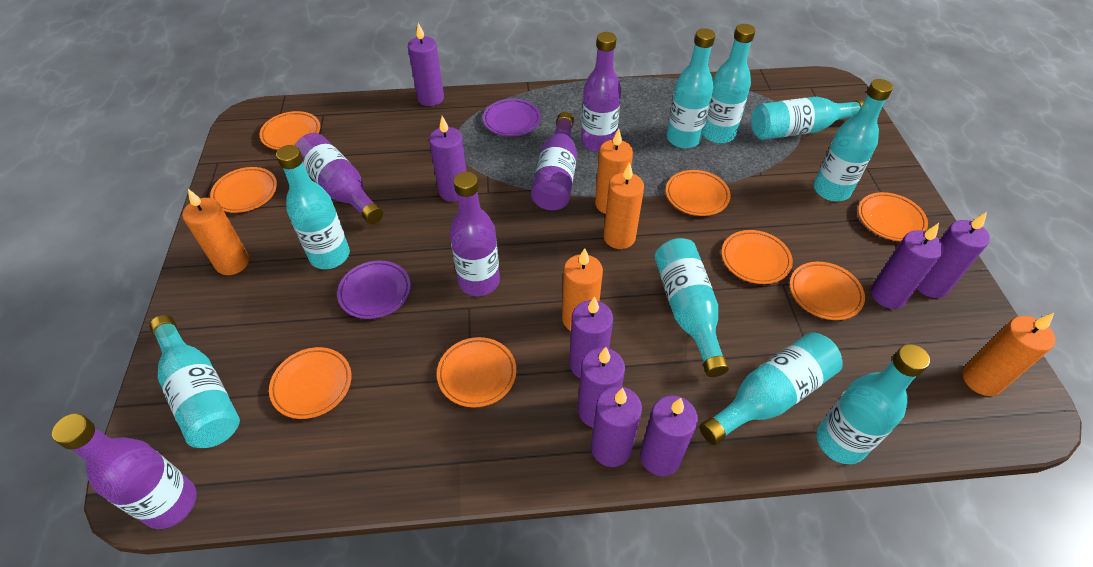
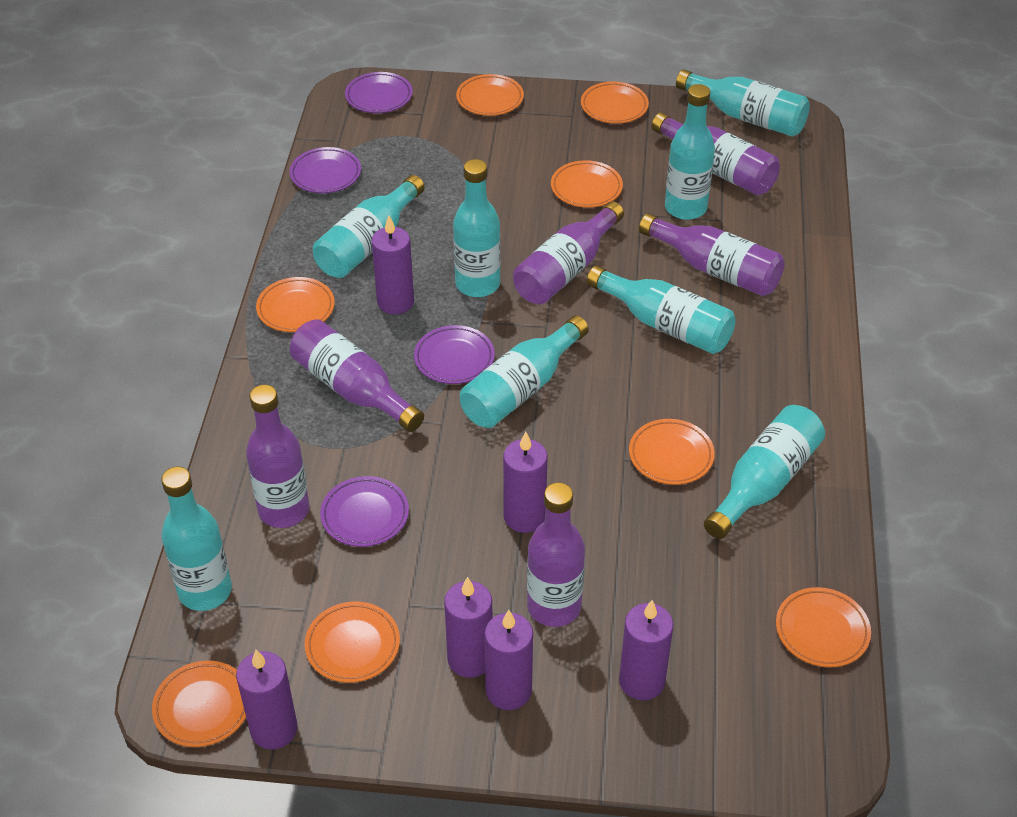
orange candle: [182,189,249,275] [562,248,603,331] [595,128,633,214] [604,162,644,249] [963,313,1055,396] = 5 -> none = 0
purple bottle: [52,413,197,529] [295,133,383,224] [450,172,500,296] [531,112,577,210] [581,32,621,152] = 5 -> [246,385,309,528] [290,319,424,432] [513,201,624,304] [527,482,585,627] [639,213,785,296] [651,112,780,195] = 6
purple candle: [408,23,444,106] [429,116,467,202] [569,296,613,378] [578,347,625,427] [591,386,642,467] [640,395,698,476] [871,223,944,309] [917,212,990,298] = 8 -> [236,650,297,750] [372,216,414,314] [444,577,493,678] [484,610,533,710] [503,432,548,533] [619,600,673,700] = 6
purple plate: [337,261,411,319] [483,99,541,136] = 2 -> [290,147,361,193] [320,476,409,547] [345,72,412,113] [414,325,495,384] = 4
turquoise bottle: [149,315,240,448] [276,145,350,269] [655,238,729,377] [666,28,715,148] [700,332,843,445] [703,24,755,143] [751,97,864,140] [814,79,893,201] [817,344,930,464] = 9 -> [161,467,232,611] [312,175,425,278] [453,159,501,297] [460,315,589,428] [587,265,736,354] [665,84,715,220] [676,69,810,137] [704,405,825,539] = 8

